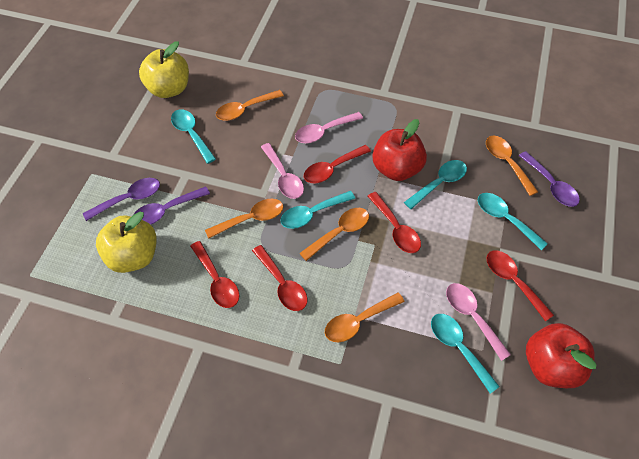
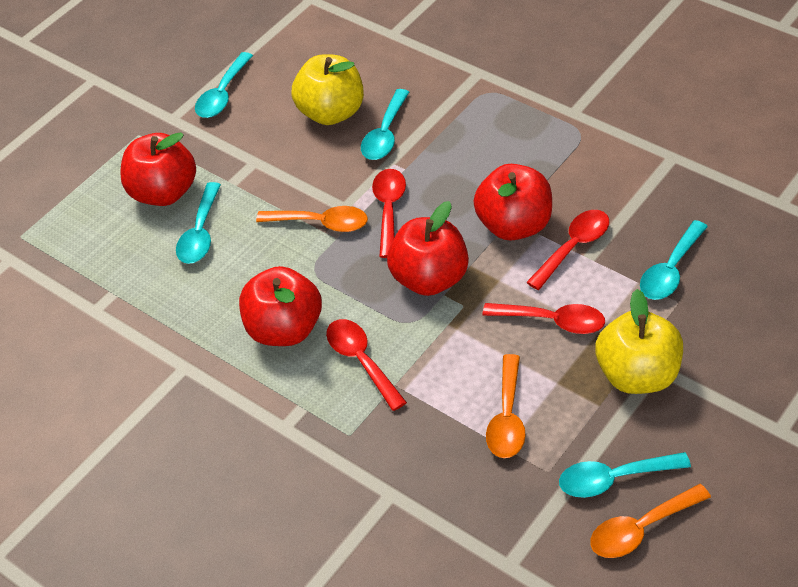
orange spoon: [205,199,283,239] [216,90,284,121] [299,208,369,261] [325,293,405,342] [486,136,538,196] = 5 -> [256,206,368,232] [486,354,526,458] [590,484,711,558] = 3
pink spoon: [261,143,304,199] [295,112,363,143] [446,283,511,361] = 3 -> none = 0
purple spoon: [83,178,160,221] [133,186,210,225] [519,151,580,207] = 3 -> none = 0
red apple: [372,119,427,181] [526,323,597,388] = 2 -> [120,132,196,206] [239,266,322,346] [387,201,469,296] [473,164,552,241] = 4
red spoon: [190,241,239,308] [252,245,308,311] [304,145,371,183] [368,192,421,253] [486,250,554,322] = 5 -> [326,319,407,411] [372,169,406,258] [483,303,605,334] [526,210,609,290] = 4

